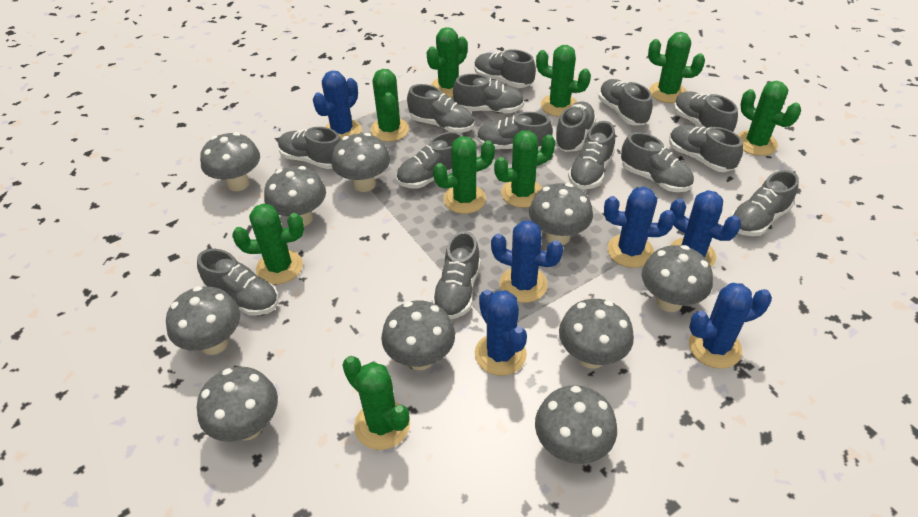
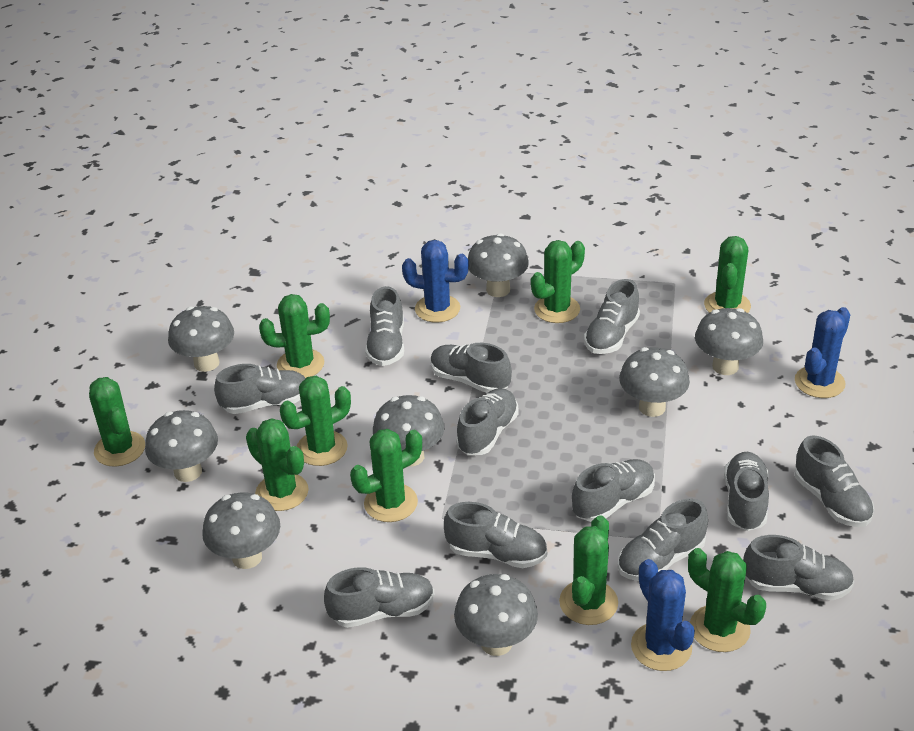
blue cactus: [313,71,362,140] [475,290,527,376] [491,220,563,303] [604,187,675,268] [670,190,741,267] [689,283,772,369] = 6 -> [402,240,469,323] [631,559,695,671] [795,307,850,398] = 3
grey mushroom: [166,286,240,355] [197,367,278,442] [200,132,260,191] [264,166,326,226] [331,133,390,192] [381,300,455,370] [529,183,593,245] [535,385,617,464] [559,299,634,369] [642,245,713,312] = 10 -> [145,410,218,482] [168,306,234,372] [202,493,280,569] [373,395,444,467] [454,574,538,656] [468,233,529,297] [619,347,690,417] [695,308,763,375] = 8
grey shoe: [197,249,279,316] [278,127,341,169] [396,132,464,189] [407,84,474,133] [432,231,481,319] [453,74,524,113] [474,49,536,88] [477,112,553,151] [555,102,597,152] [568,121,615,190] [598,79,653,125] [621,132,694,192] [669,125,743,172] [674,91,738,132] [731,170,799,236] = 15 -> [214,364,306,414] [324,567,434,628] [365,286,404,366] [431,343,512,393] [444,502,547,568] [456,388,519,455] [572,459,655,522] [584,279,640,354] [618,499,708,581] [724,452,769,531] [743,535,855,600] [795,435,874,527] = 12

